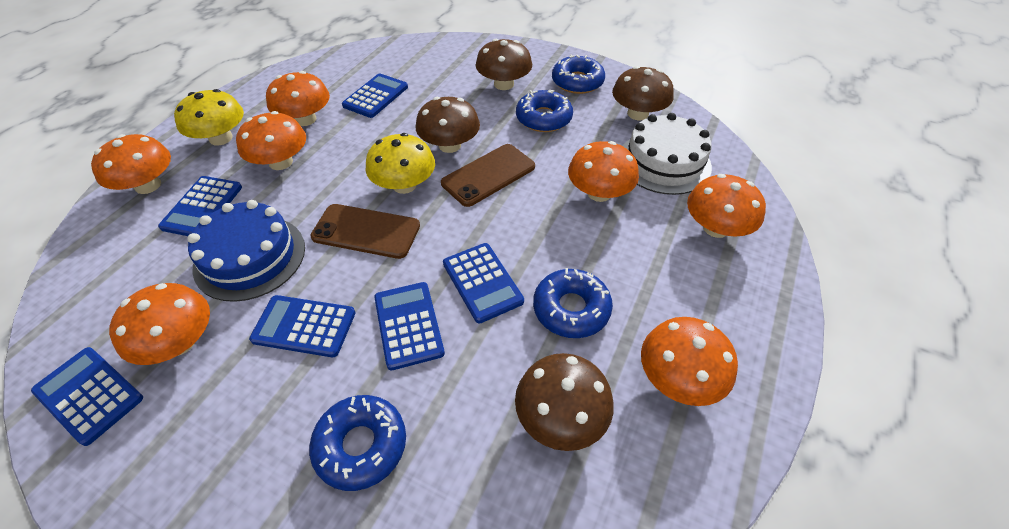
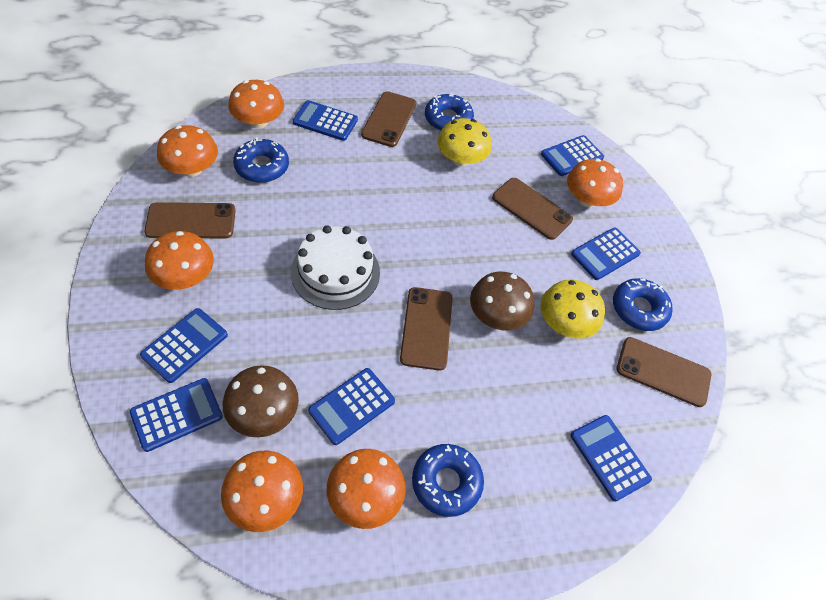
blue cake: [187,200,305,302] = 1 -> none = 0
blue calculator: [31,347,143,446] [158,176,242,236] [249,295,355,357] [342,73,408,118] [374,282,445,370] [443,243,524,323] = 6 -> [130,378,223,452] [140,308,228,383] [293,100,358,141] [308,368,395,445] [541,135,604,176] [570,415,652,501] [571,227,641,280] = 7
brown mushroom: [416,97,480,153] [476,39,532,90] [515,353,614,451] [612,66,674,120] = 4 -> [223,365,299,437] [470,272,534,331] = 2
brown phone: [310,204,420,259] [441,144,535,207] = 2 -> [144,202,236,238] [361,91,416,147] [400,287,453,370] [492,178,573,240] [617,337,711,407] = 5
orange mushroom: [91,134,171,194] [109,283,210,365] [236,111,306,170] [266,71,330,126] [568,141,639,202] [641,317,738,406] [687,174,766,238] = 7 -> [145,231,214,290] [157,125,218,177] [221,450,303,532] [228,80,284,128] [327,449,406,529] [567,158,623,207] = 6

